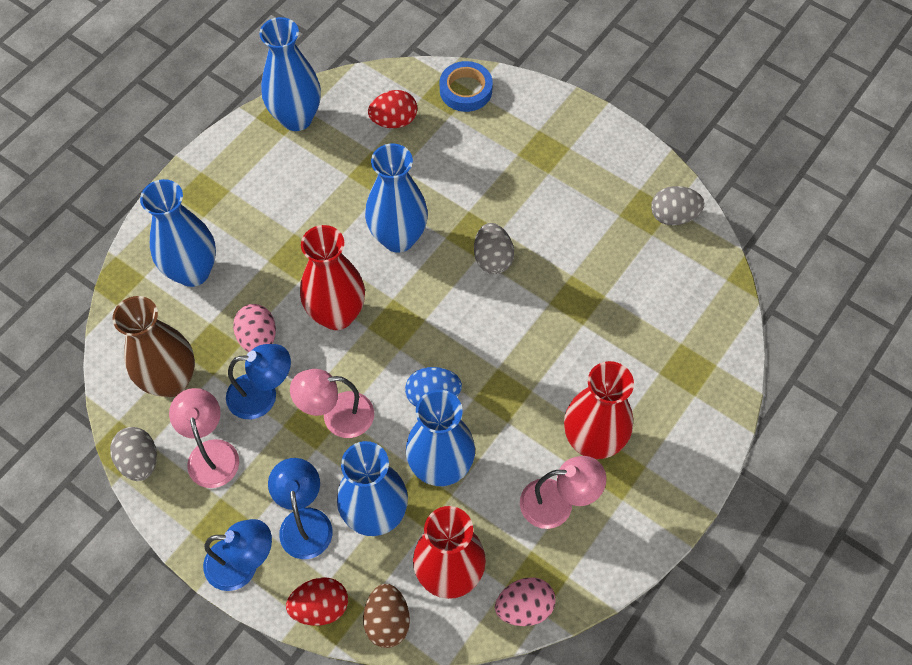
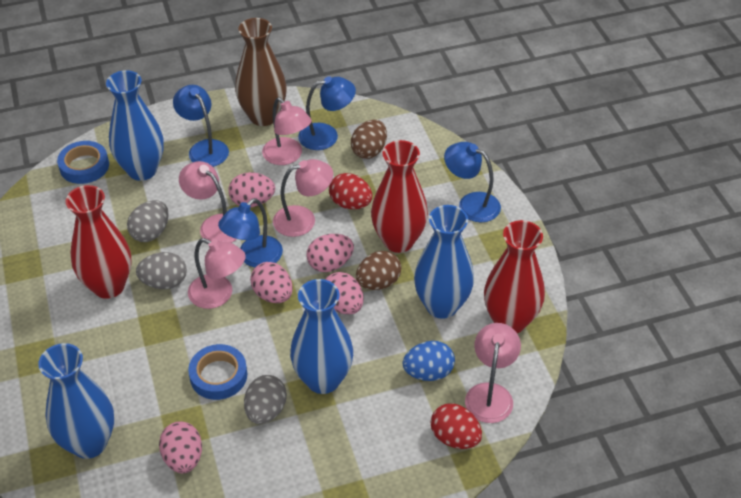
blue lamp: [203,519,272,591] [226,344,291,419] [268,458,332,559] = 3 -> [173,85,229,167] [218,198,283,267] [298,76,356,150] [444,142,501,222] = 4
blue tape: [440,61,493,112] = 1 -> [57,141,109,184] [188,344,247,400] = 2
blue vase: [140,179,216,287] [259,17,321,131] [337,441,408,536] [365,144,428,253] [406,390,475,486] = 5 -> [38,343,114,459] [106,70,164,181] [290,279,353,394] [414,205,474,319] = 4
brown egg: [363,584,410,648] = 1 -> [351,120,387,159] [356,251,401,290] = 2
pink egg: [233,304,276,352] [495,577,556,626] = 2 -> [159,421,202,473] [228,172,275,207] [250,262,293,303] [306,234,354,272] [325,272,364,315] = 5
pink lamp: [169,388,239,488] [290,369,374,438] [520,456,606,529] = 3 -> [179,161,237,243] [188,238,246,309] [262,98,312,165] [273,159,333,237] [465,323,521,423] = 5

